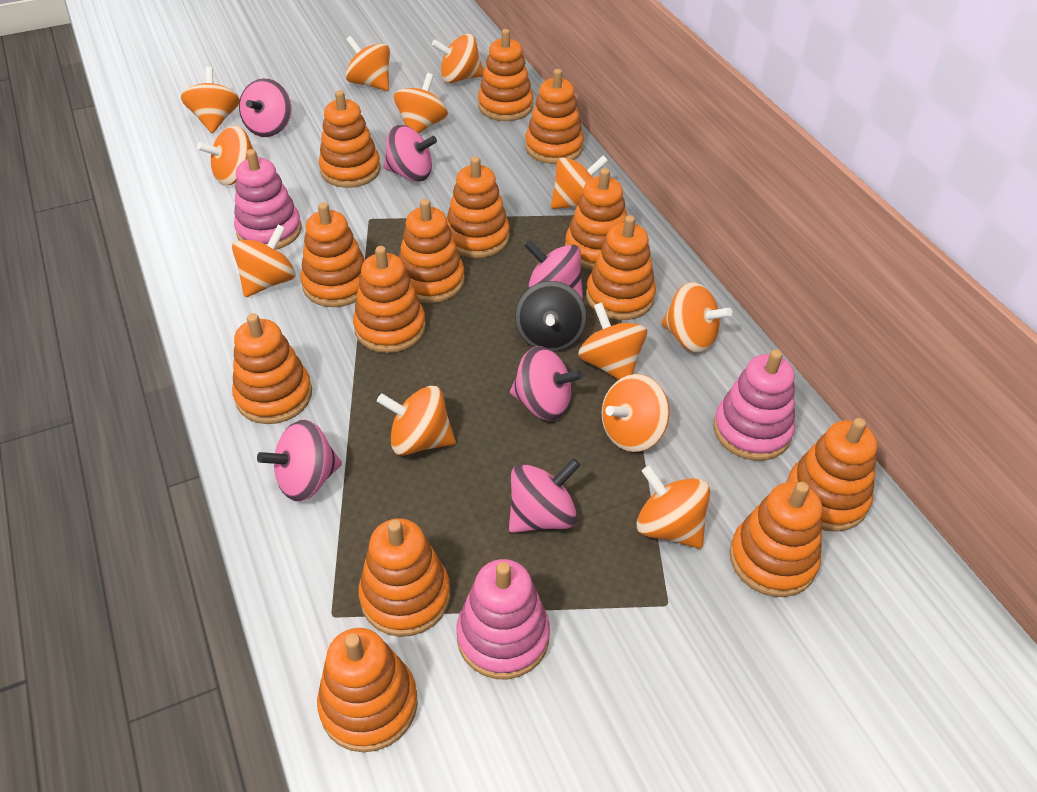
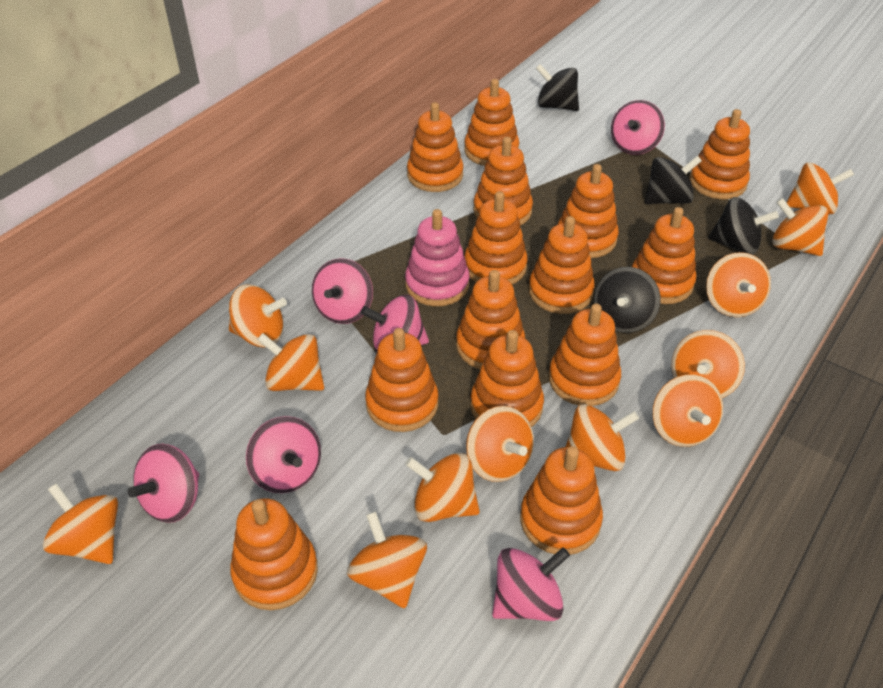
black spinning top: [515,281,587,352] = 1 -> [536,64,579,111] [594,267,661,333] [645,156,702,204] [708,197,779,255] = 4
pink stacking toy: [234,149,302,250] [456,559,550,680] [713,349,795,461] = 3 -> [405,209,470,306] = 1

